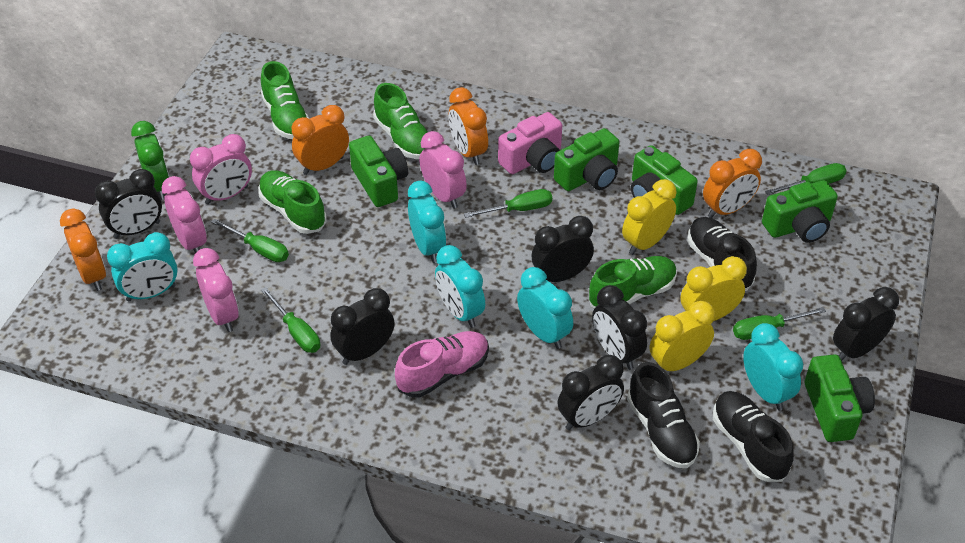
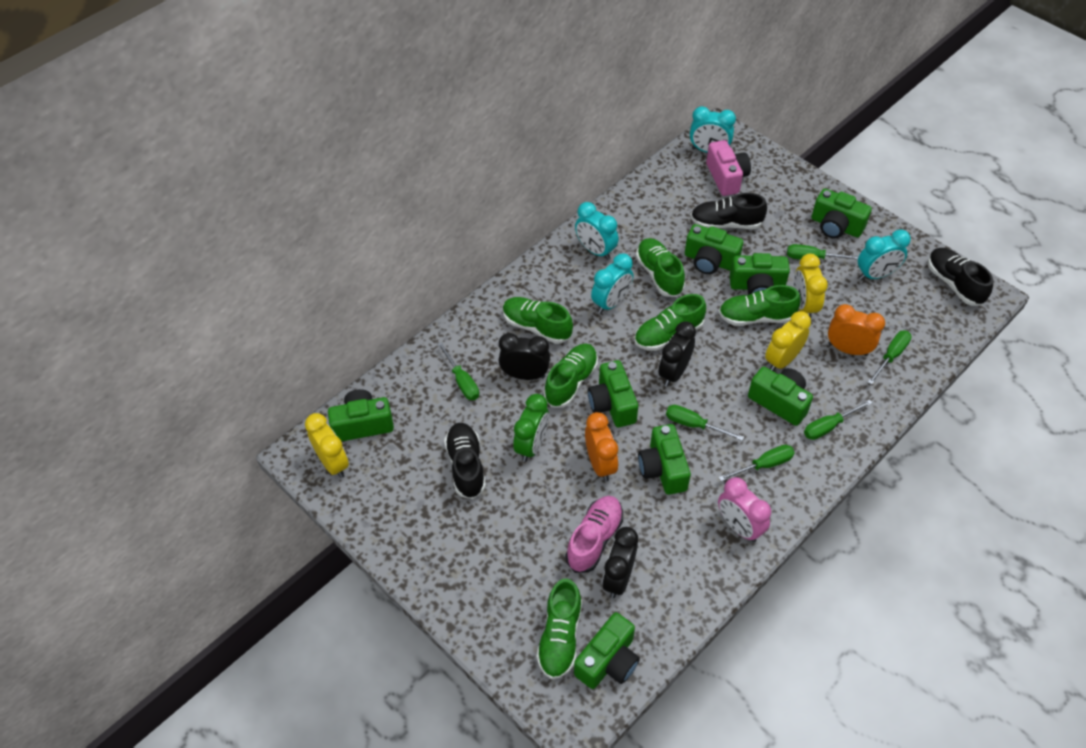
black clock: [95,169,162,238] [330,288,395,365] [532,216,594,282] [558,355,624,430] [592,285,647,370] [833,287,899,361] = 6 -> [499,333,550,380] [602,527,638,598] [658,322,696,387] = 3
green camera: [349,136,408,207] [554,128,619,191] [631,145,698,215] [762,180,838,243] [805,354,875,442] = 5 -> [328,389,394,442] [574,612,640,689] [588,360,638,427] [638,424,691,495] [685,224,743,274] [730,253,790,295] [748,367,813,426] [812,189,872,238] = 8
green screwdriver: [211,218,289,262] [261,287,320,353] [464,189,552,218] [733,307,826,340] [765,163,847,195] = 5 -> [437,342,479,400] [666,405,744,441] [719,445,795,481] [787,244,859,260] [804,399,872,440] [868,331,911,384] = 6
green shoe: [258,170,327,234] [261,61,309,139] [373,83,428,159] [589,256,677,308] = 4 -> [503,297,573,344] [536,579,582,680] [544,343,598,408] [634,294,706,351] [636,238,685,297] [719,285,801,326] = 6
orange clock: [60,208,106,291] [292,105,349,175] [449,87,488,165] [703,149,762,218] = 4 -> [585,412,618,481] [828,304,885,356] = 2
pink clock: [162,176,207,254] [190,134,252,205] [193,248,239,332] [419,131,467,209] = 4 -> [718,477,771,542] = 1
turquoise clock: [107,232,178,302] [408,181,446,263] [435,245,485,328] [517,267,573,349] [743,323,803,411] = 5 -> [575,202,618,260] [591,253,633,314] [690,106,736,153] [858,229,911,280] = 4

